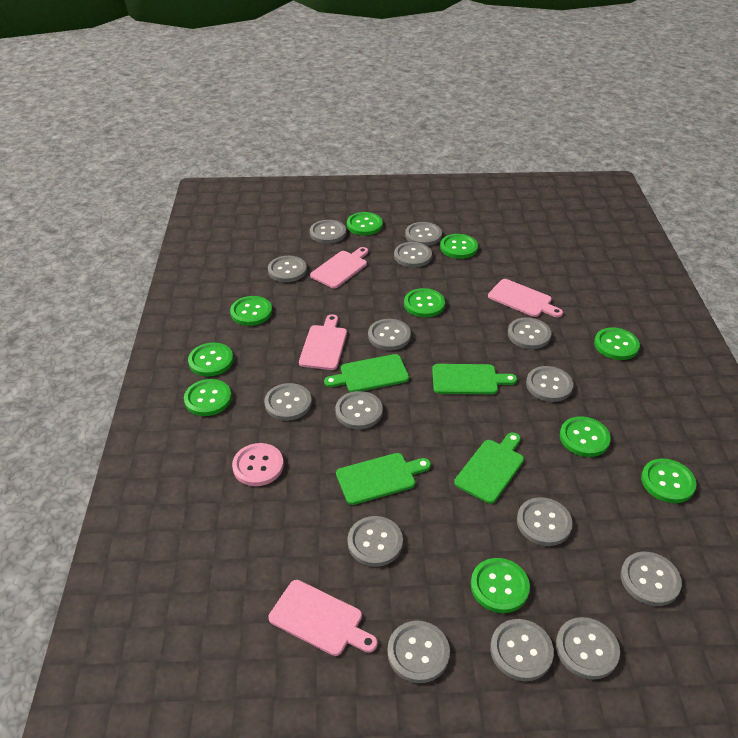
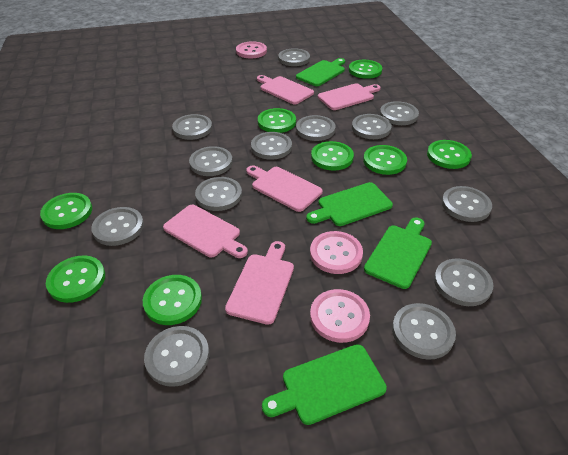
green button: [184,379,232,416] [188,343,233,376] [230,296,272,326] [347,212,383,236] [404,288,445,318] [440,234,478,259] [471,558,530,613] [560,416,611,457] [594,328,640,360] [641,458,696,503] = 10 -> [40,193,92,229] [46,256,105,303] [143,275,202,325] [258,108,296,133] [311,141,354,171] [349,60,382,79] [363,145,407,175] [427,140,472,169] = 8
grey button: [264,383,312,421] [268,256,307,282] [310,220,346,244] [335,391,383,429] [348,516,403,567] [368,319,411,350] [387,621,450,683] [394,242,432,268] [405,222,442,246] [490,619,554,681] [508,317,551,349] [517,497,573,546] [526,366,573,402] [556,617,620,680] [621,552,682,606] = 15 -> [91,207,144,246] [144,326,209,387] [172,114,212,140] [189,146,233,176] [195,177,242,211] [251,132,292,160] [278,48,310,66] [296,115,335,141] [352,114,392,139] [380,101,419,125] [392,303,456,360] [434,258,494,306] [442,186,492,222] = 13
pink button: [232,443,284,486] = 1 -> [236,41,267,58] [310,231,363,274] [310,289,370,343] = 3
pink cutting board: [269,580,378,656] [299,314,347,370] [310,247,368,288] [488,279,563,317] = 4 -> [163,205,248,258] [225,241,294,325] [246,165,323,212] [257,75,314,104] [318,83,381,110] = 5

